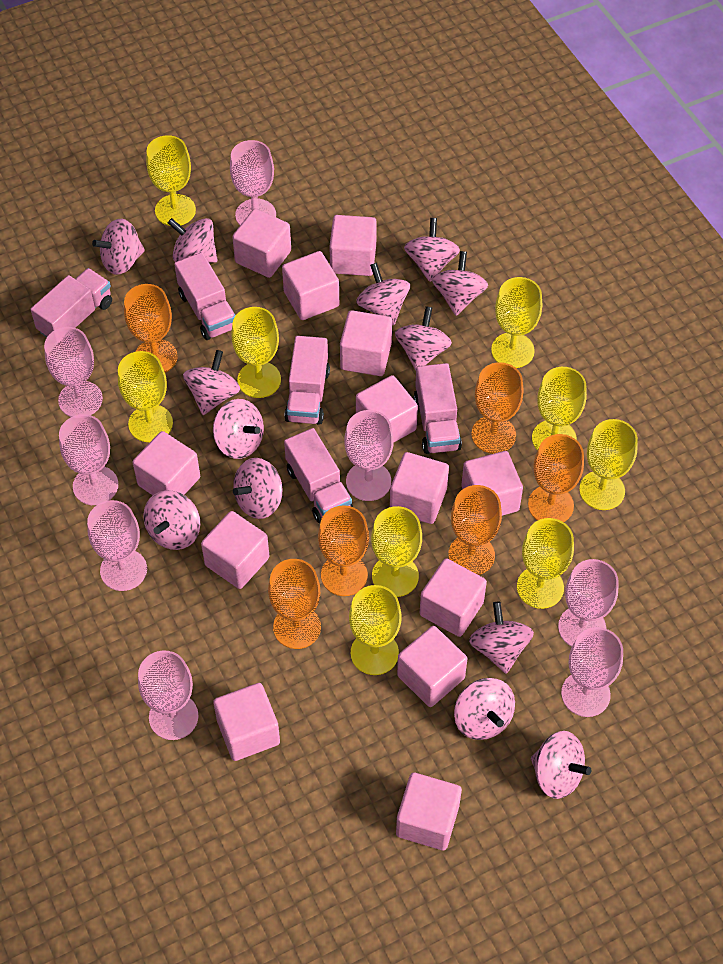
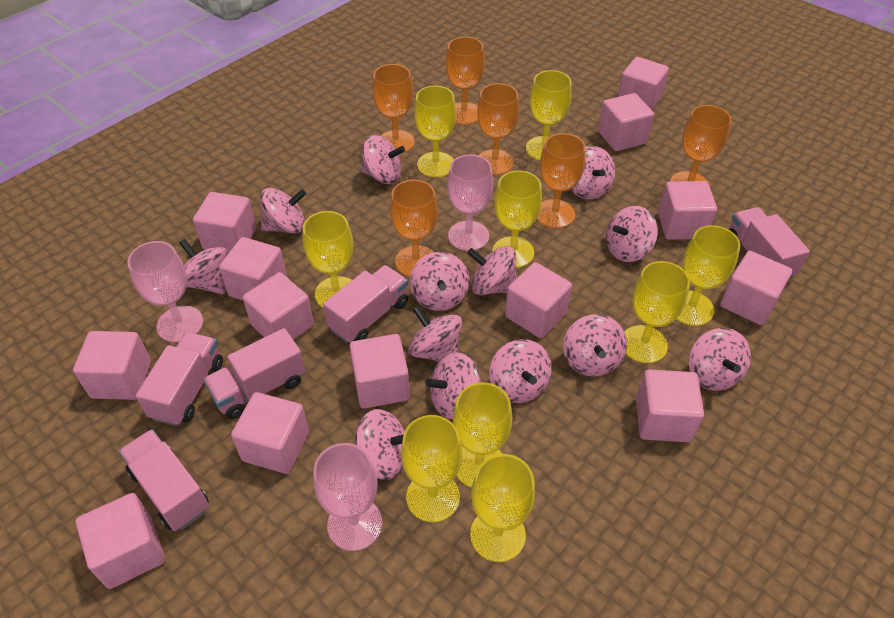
pink goblet: [44,327,103,417] [59,414,118,505] [87,500,147,591] [138,650,199,740] [230,140,276,225] [344,410,394,501] [558,559,619,647] [561,627,623,717] = 8 -> [127,241,203,342] [313,443,382,551] [447,154,493,251] = 3

